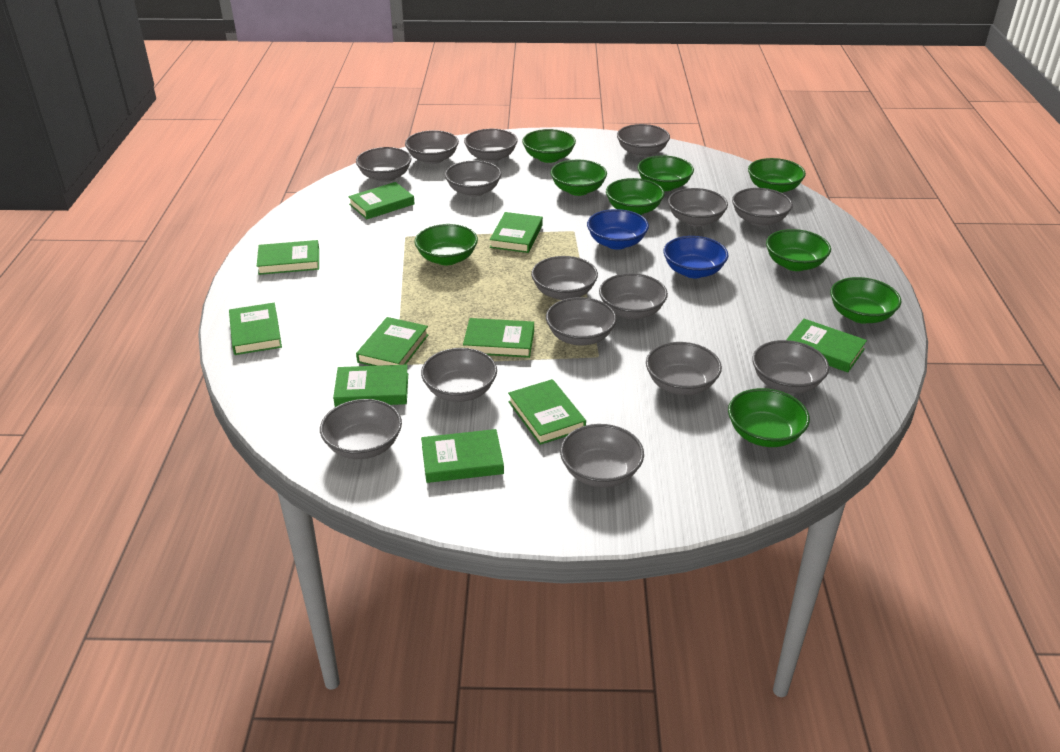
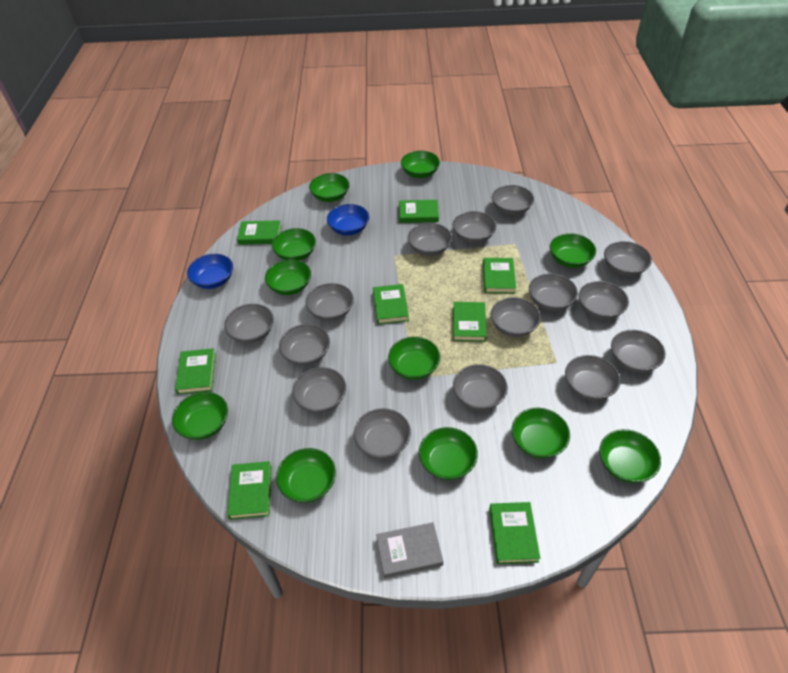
green book: [229,303,282,355] [257,240,319,275] [333,365,408,407] [348,182,415,219] [356,317,429,366] [421,429,504,483] [463,318,534,358] [490,212,543,253] [508,379,586,445] [786,319,867,372] = 10 -> [175,348,216,395] [227,461,272,520] [237,220,281,245] [373,284,409,324] [399,200,439,223] [453,302,487,342] [483,258,516,293] [489,502,540,564] = 8
green bowl: [414,224,478,265] [522,129,576,163] [551,160,607,196] [606,178,665,215] [637,156,694,191] [728,388,810,447] [748,158,806,193] [766,229,831,271] [830,277,901,324] = 9 -> [172,392,228,440] [265,259,311,295] [272,228,316,260] [276,448,336,503] [309,173,349,202] [388,337,440,380] [401,151,440,178] [419,427,478,480] [512,408,570,459] [550,233,596,268] [599,429,661,483] = 11
grey book: none = 0 -> [376,522,443,578] = 1

